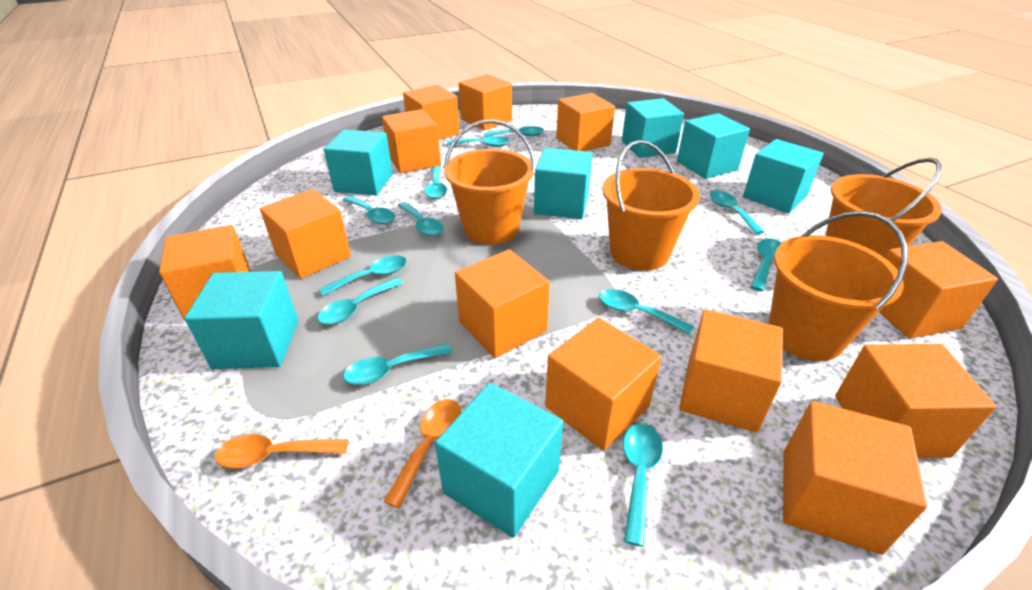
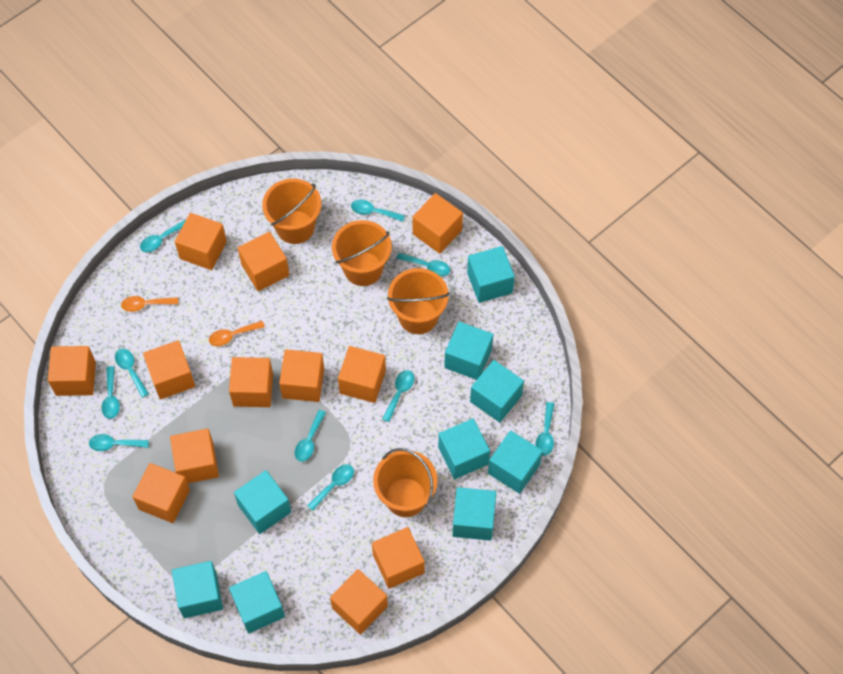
turquoise cube: [184,271,298,369] [324,129,393,195] [435,383,563,538] [534,148,592,219] [622,98,684,158] [677,113,750,179] [743,139,824,214] = 7 -> [172,561,223,618] [229,571,285,633] [234,470,291,534] [438,418,490,479] [444,321,494,380] [452,487,496,541] [467,246,515,303] [470,360,524,422] [488,431,543,494] = 9
turquoise spoon: [317,277,403,325] [319,255,407,296] [343,196,395,224] [343,343,452,385] [397,202,443,236] [425,166,447,199] [447,136,510,147] [484,126,544,137] [599,289,694,335] [623,423,663,547] [710,190,765,234] [750,238,782,291] = 12 -> [89,434,149,451] [102,366,120,419] [115,349,149,398] [140,219,186,252] [295,410,326,462] [307,464,354,511] [351,199,405,222] [382,370,414,422] [397,252,450,277] [535,402,554,456] = 10

